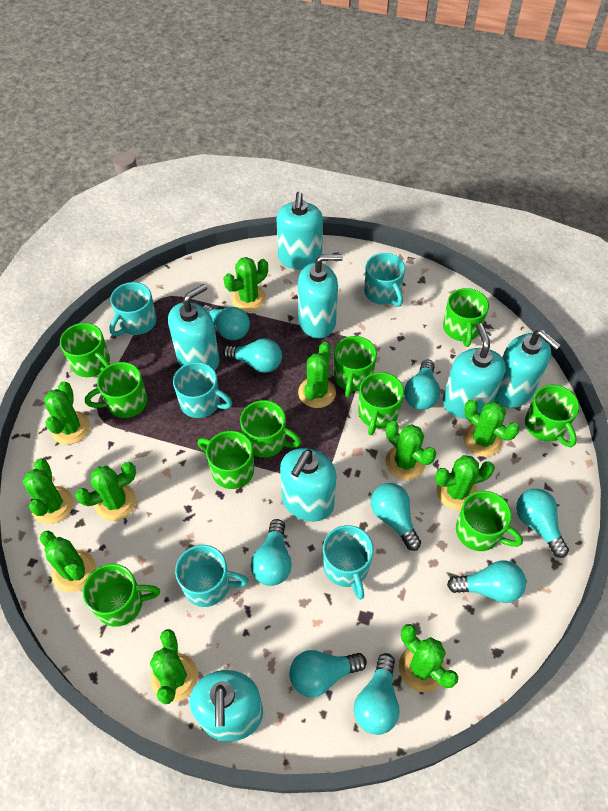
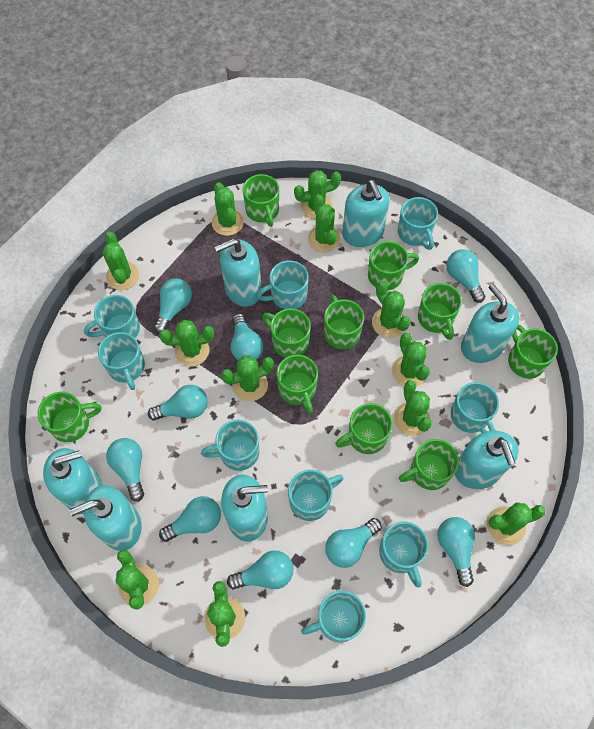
green cactus: [23,458,74,524] [40,531,96,592] [44,381,90,445] [75,462,136,521] [150,629,198,704] [224,257,268,312] [298,342,336,408] [385,421,436,480] [399,624,458,692] [435,455,495,510] [463,399,520,457] = 11 -> [102,232,139,290] [115,549,159,610] [159,320,214,366] [204,581,245,647] [212,182,244,236] [221,356,274,401] [294,170,341,219] [308,194,340,252] [372,281,411,338] [392,333,430,387] [394,380,432,436] [487,502,546,545] = 12
turquoise mug: [109,282,156,336] [173,362,232,418] [175,545,249,607] [323,525,374,600] [364,253,405,307] = 5 -> [84,295,140,338] [98,332,145,390] [201,420,259,471] [257,260,309,309] [288,470,344,521] [301,591,366,642] [379,522,428,588] [398,197,438,250] [451,382,499,433] = 9

